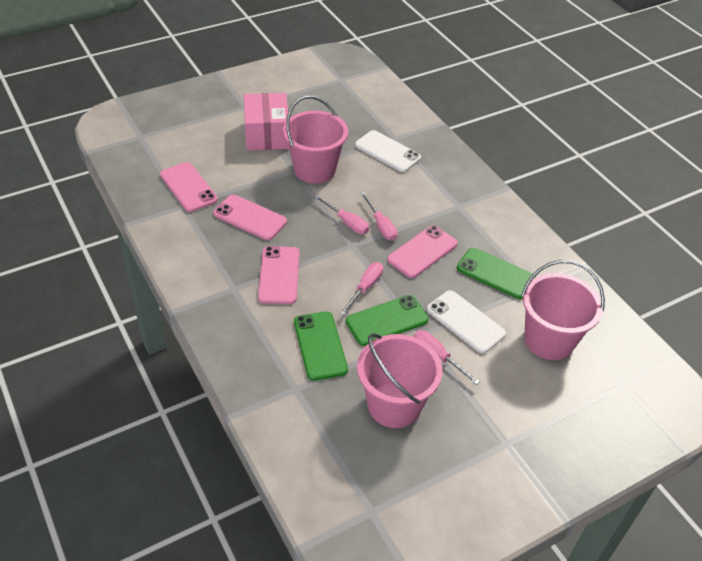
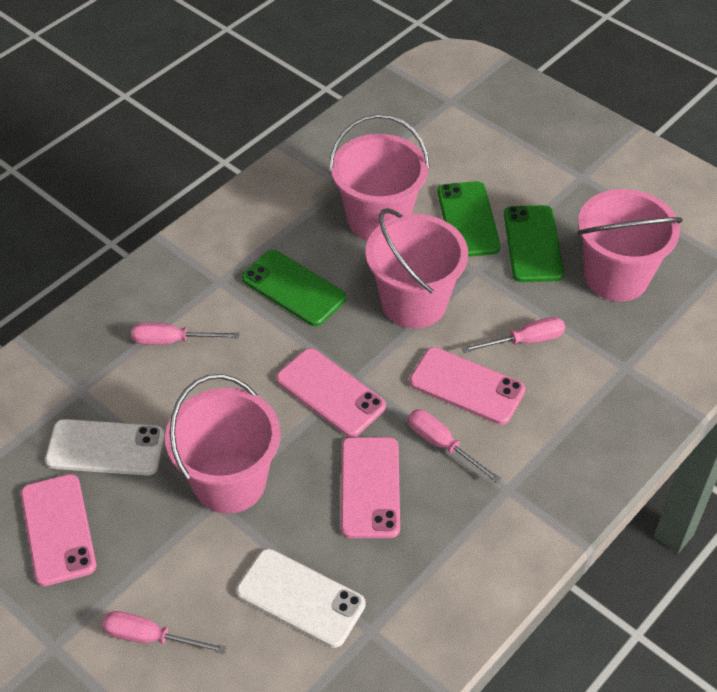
pink box: [244,93,289,150] = 1 -> none = 0
pink bucket: [283,96,348,184] [357,333,442,428] [521,260,605,360] = 3 -> [165,374,281,514] [329,114,430,241] [366,208,468,328] [577,189,683,301] = 4

